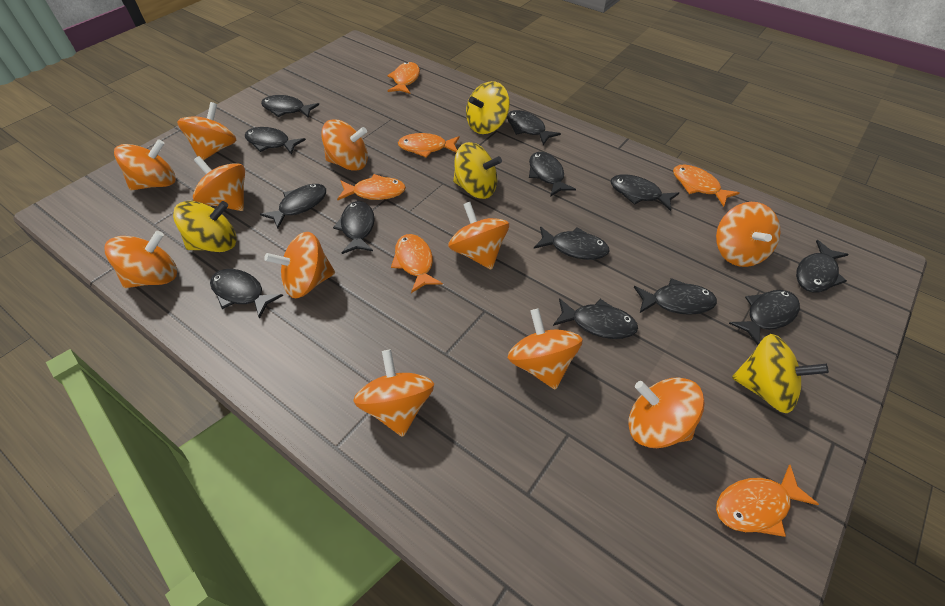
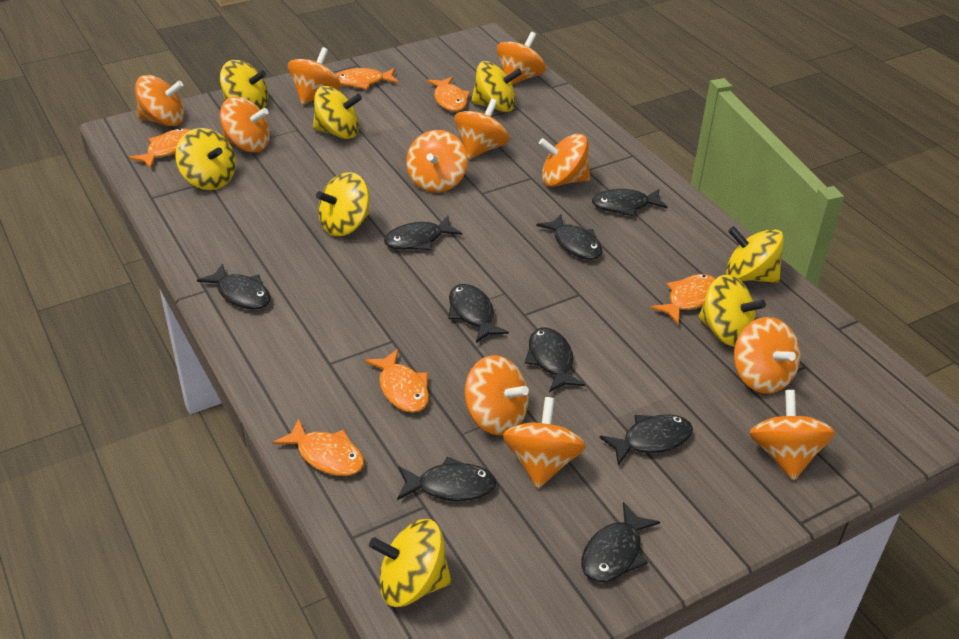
black fish: [210,269,283,319] [245,127,306,155] [260,184,326,229] [261,95,319,118] [333,201,375,254] [507,110,561,145] [529,152,576,197] [534,226,609,260] [553,298,638,339] [611,174,679,211] [634,278,717,315] [729,290,800,345] [796,240,849,292] = 13 -> [197,263,271,310] [384,216,462,250] [397,456,496,501] [448,284,509,343] [525,327,585,392] [536,214,602,260] [582,502,660,582] [592,189,668,216] [599,414,693,466] = 9
yellow spinning top: [173,201,236,252] [453,142,502,199] [466,81,510,134] [732,334,829,413] = 4 -> [176,128,236,190] [220,60,268,110] [313,86,362,139] [316,172,369,236] [369,519,451,607] [471,61,522,112] [698,275,766,347] [726,226,784,283] = 8

